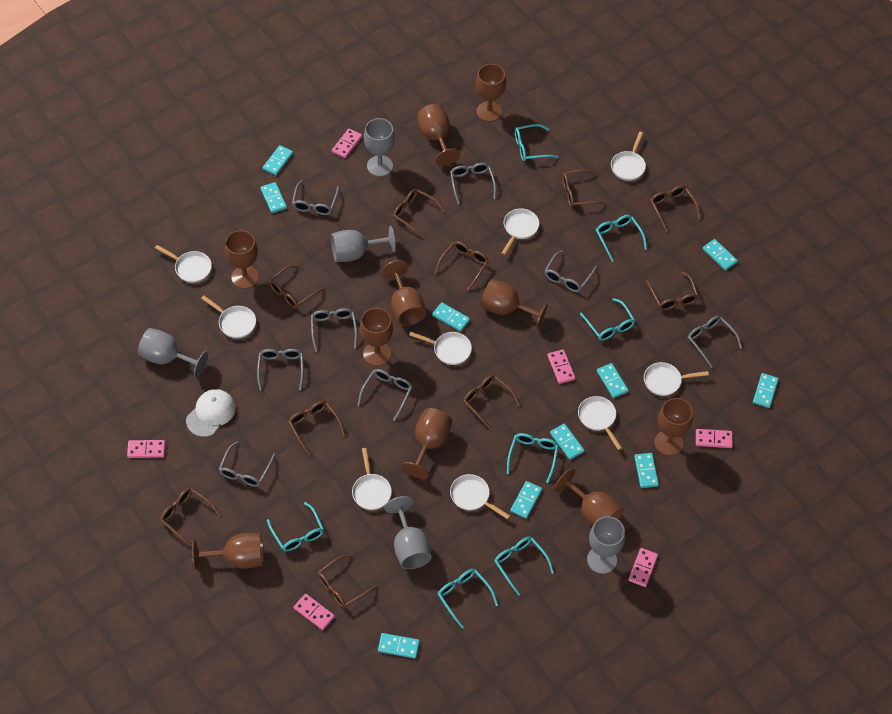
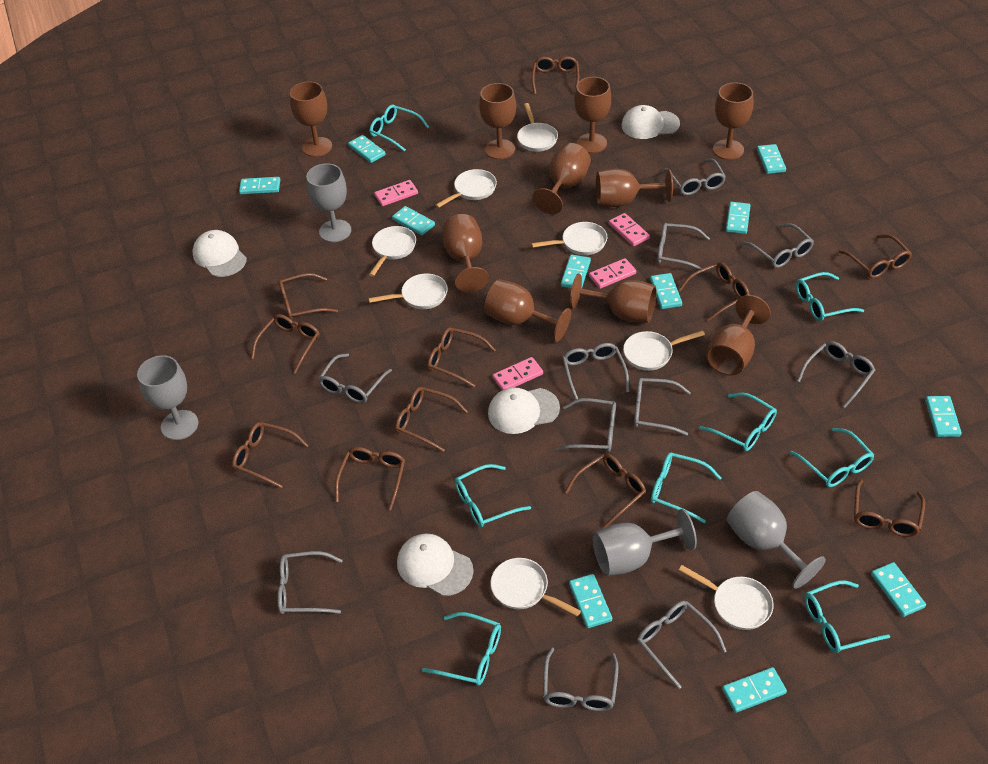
brown glasses: [160,488,221,547] [269,265,325,309] [288,401,346,455] [318,555,378,608] [393,189,445,238] [435,241,489,291] [463,375,520,430] [562,169,607,207] [646,272,699,310] [650,186,701,232] = 10 -> [232,422,309,488] [251,314,320,374] [278,273,338,320] [335,447,405,510] [395,387,468,452] [427,327,496,387] [532,56,579,95] [565,453,646,528] [679,262,749,321] [839,234,912,278] [854,479,925,537] = 11
grey glasses: [219,442,275,487] [257,349,304,391] [292,180,339,215] [311,308,357,352] [358,369,413,421] [450,163,496,205] [545,251,597,292] [688,316,742,368] = 8 -> [277,551,343,614] [318,353,392,403] [543,648,619,711] [556,398,616,452] [562,343,629,400] [634,378,691,436] [637,601,727,689] [657,223,710,270] [664,159,726,195] [743,223,814,268] [797,341,876,408] = 11
grey goblet: [138,328,208,378] [331,226,396,262] [364,118,395,176] [384,496,432,569] [587,516,625,574] = 5 -> [137,355,198,440] [306,163,351,242] [592,509,697,576] [727,491,826,589] = 4
pink domino: [127,440,165,458] [294,594,335,630] [332,129,362,158] [547,349,575,384] [628,548,658,587] [696,429,733,448] = 6 -> [374,180,418,206] [493,357,543,390] [589,258,636,289] [609,213,650,246] = 4
turquoise domino: [260,182,287,213] [263,145,293,175] [378,633,420,659] [432,302,470,332] [510,481,542,519] [550,424,585,460] [597,363,629,398] [634,453,659,488] [703,239,738,270] [753,373,779,408] = 10 -> [239,177,280,194] [348,135,386,163] [392,206,435,235] [561,255,591,289] [569,574,612,628] [650,273,682,309] [722,667,787,713] [726,202,751,234] [757,144,786,174] [871,562,926,617] [925,396,962,437] = 11
turquoise glasses: [267,502,324,552] [438,569,498,629] [494,537,554,596] [507,433,559,483] [515,124,558,161] [580,298,635,341] [596,215,647,262] = 7 -> [370,105,429,151] [422,612,501,685] [455,464,531,527] [651,453,721,523] [699,392,777,451] [790,428,874,487] [796,272,864,321] [805,580,890,653] = 8
white cap: [186,389,236,437] = 1 -> [192,230,247,277] [397,533,473,596] [488,387,560,434] [622,105,680,139] = 4
white pan: [155,245,212,283] [201,295,256,339] [352,448,392,510] [409,332,472,365] [450,474,510,519] [502,208,539,255] [578,396,622,450] [611,132,646,181] [644,362,709,396] = 9 -> [368,273,448,309] [369,226,416,277] [435,169,497,208] [491,558,581,617] [517,103,558,152] [531,222,607,255] [623,330,705,371] [679,565,774,630] = 8

